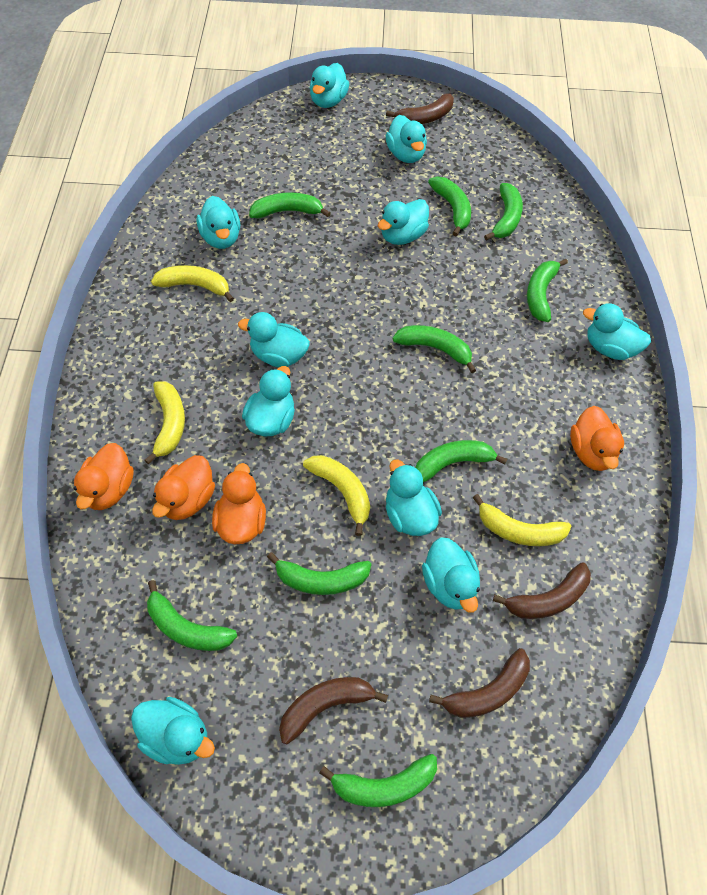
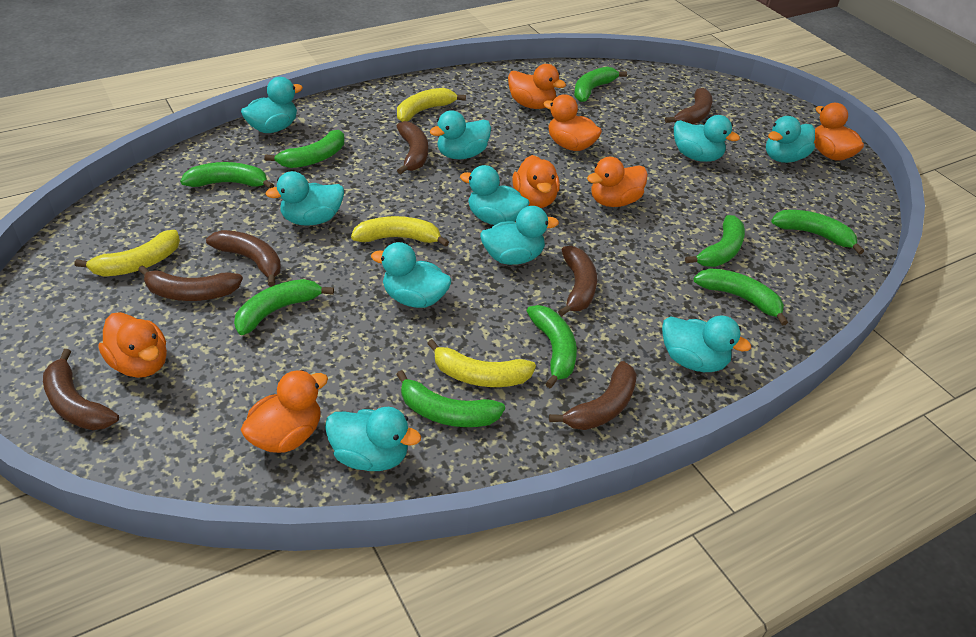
brown banana: [279,677,388,744] [386,93,454,124] [429,648,530,718] [493,562,591,619] = 4 -> [43,349,119,430] [138,265,243,301] [206,230,281,287] [396,121,428,175] [549,361,637,430] [558,246,597,316] [665,88,713,124] = 7
orange duck: [74,443,134,510] [152,455,215,520] [212,463,266,544] [570,406,624,471] = 4 -> [98,312,167,378] [241,370,328,453] [508,64,566,109] [512,155,560,208] [543,94,602,151] [587,157,648,207] [814,103,864,161] = 7

